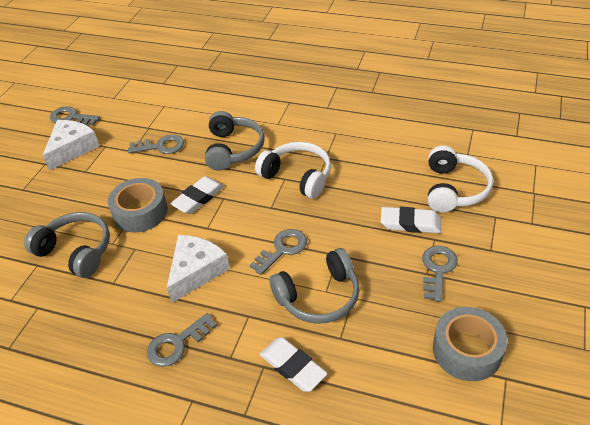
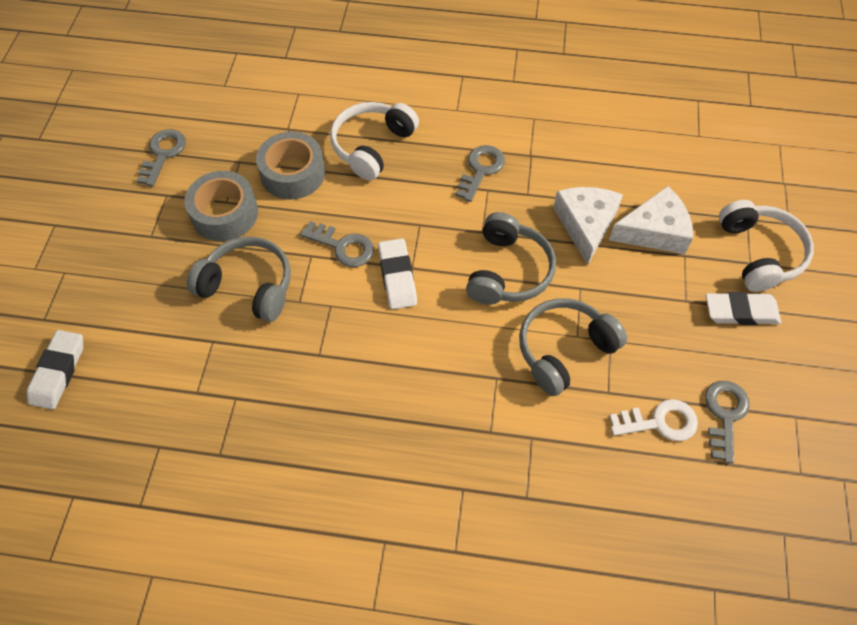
grey key: [50,106,100,125] [128,135,184,154] [147,313,217,367] [250,229,307,275] [422,246,458,302] = 5 -> [137,129,186,187] [300,221,374,267] [455,145,505,202] [705,381,750,463] = 4
white key: none = 0 -> [609,399,698,441] = 1

